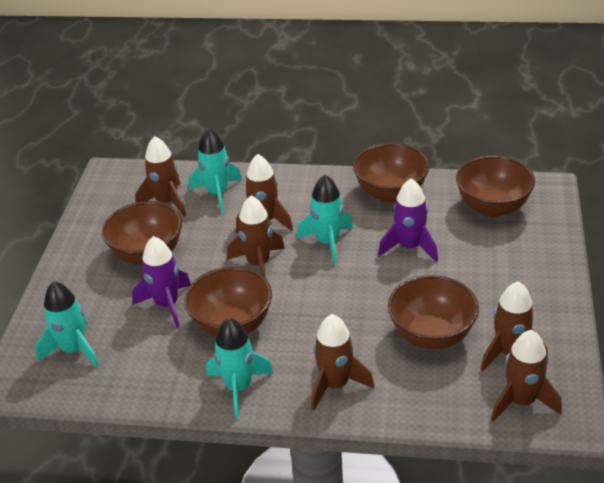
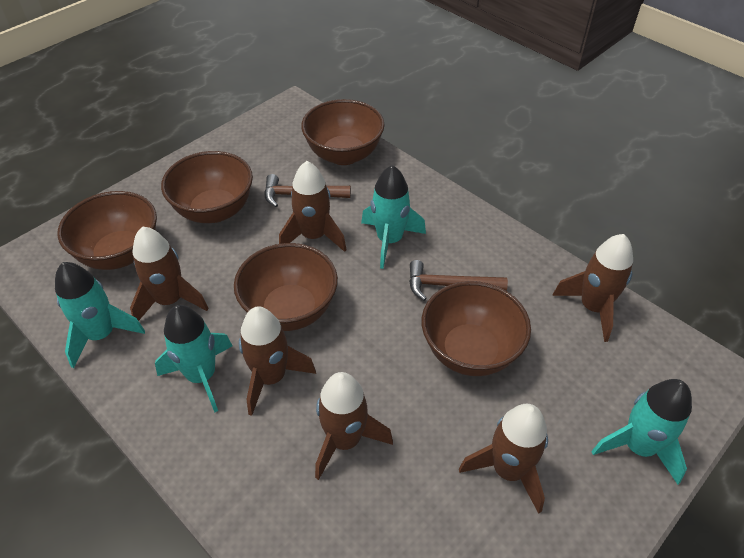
brown hammer: none = 0 -> [264,174,351,207] [409,260,508,301] = 2
purple rocket: [132,236,191,328] [378,178,438,262] = 2 -> none = 0

